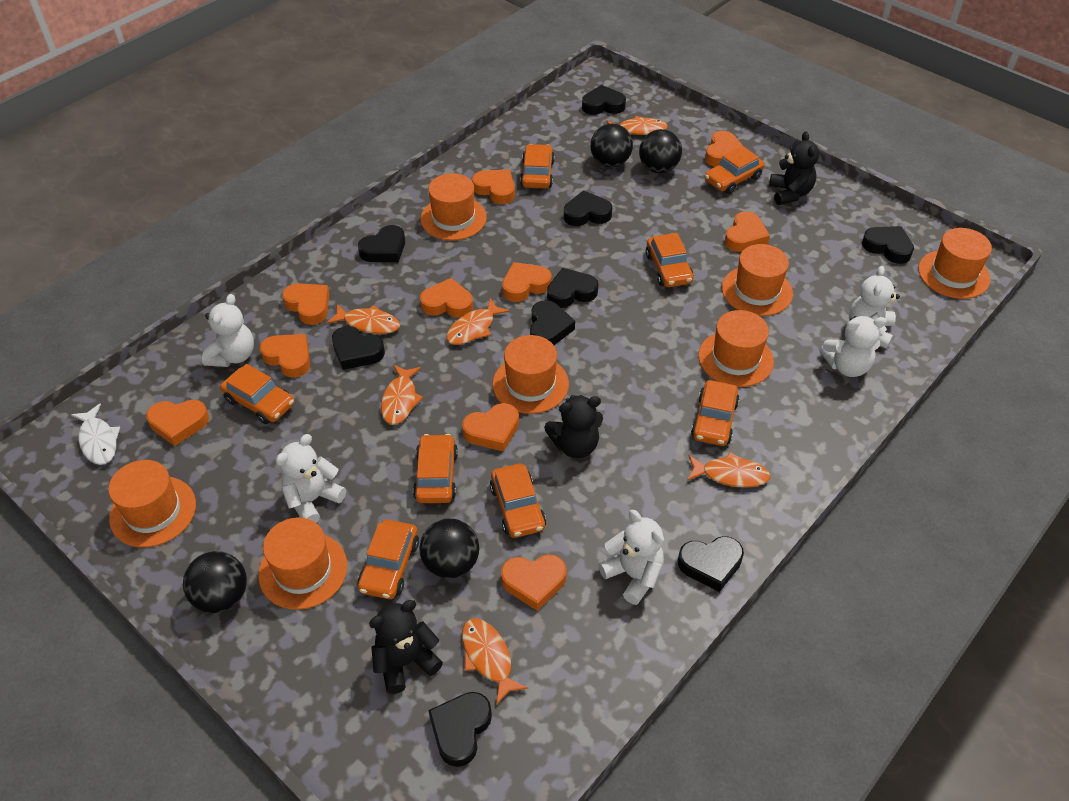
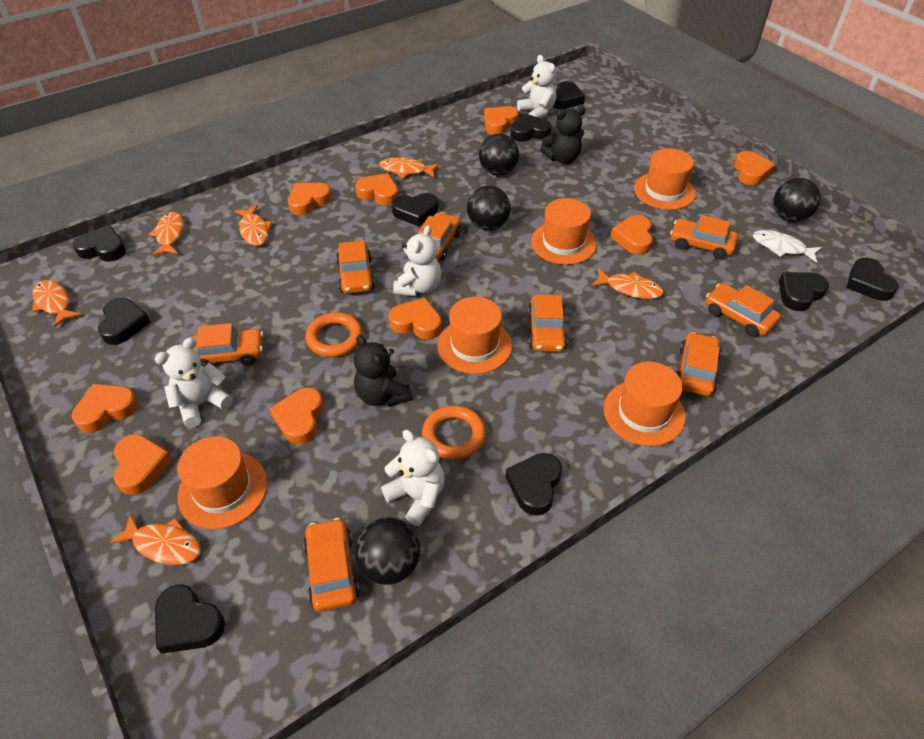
black teddy bear: [369,600,443,694] [544,395,603,458] [769,131,819,205] = 3 -> [354,335,413,407] [540,106,586,164] = 2
orange hat: [108,460,196,548] [258,517,347,610] [421,173,487,240] [492,335,569,414] [698,310,774,387] [722,244,793,316] [918,228,992,299] = 7 -> [177,436,268,529] [438,297,512,374] [531,198,597,265] [604,362,686,446] [634,148,696,210] = 5
orange heart: [146,400,209,446] [259,334,310,377] [282,283,329,325] [420,278,473,318] [462,403,519,451] [472,170,515,204] [501,554,567,611] [502,262,552,302] [705,131,743,167] [724,211,770,252] = 10 -> [72,384,139,433] [113,434,172,495] [269,388,324,444] [288,183,332,215] [355,173,399,206] [388,298,442,340] [484,106,519,135] [610,215,653,255] [734,151,776,185] = 9
orange ring: none = 0 -> [305,312,363,357] [422,405,486,460] = 2
white teddy bear: [202,294,254,367] [276,434,346,523] [598,510,664,605] [819,316,887,377] [849,266,900,349] = 5 -> [155,337,233,428] [381,429,445,526] [393,225,441,296] [517,55,556,118] = 4

